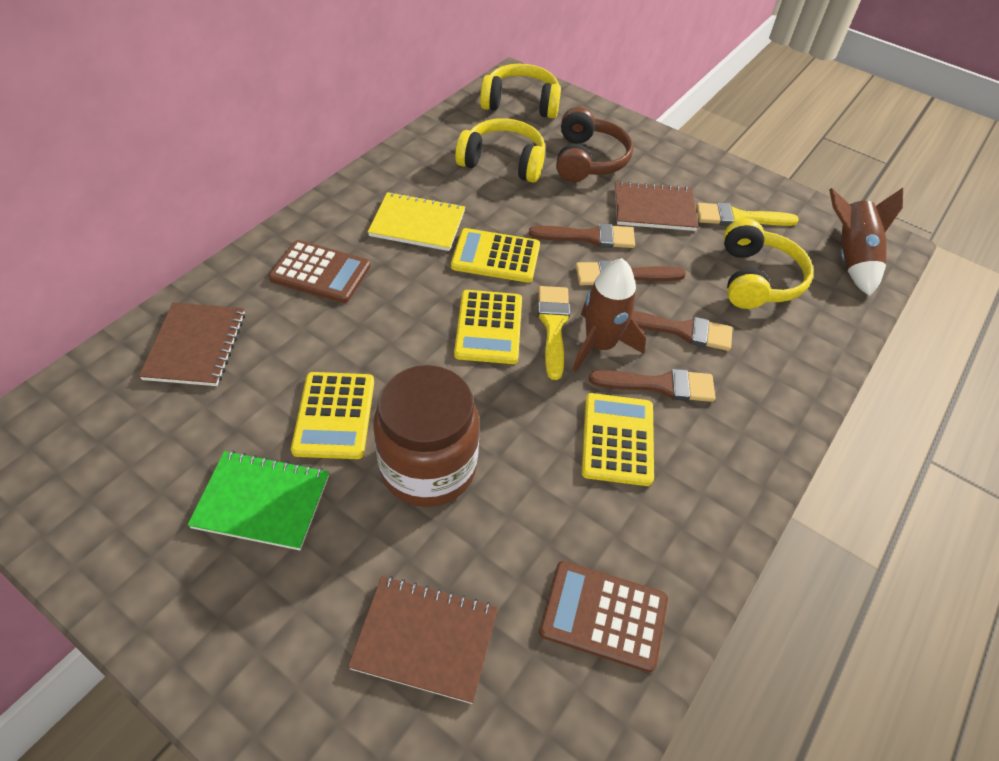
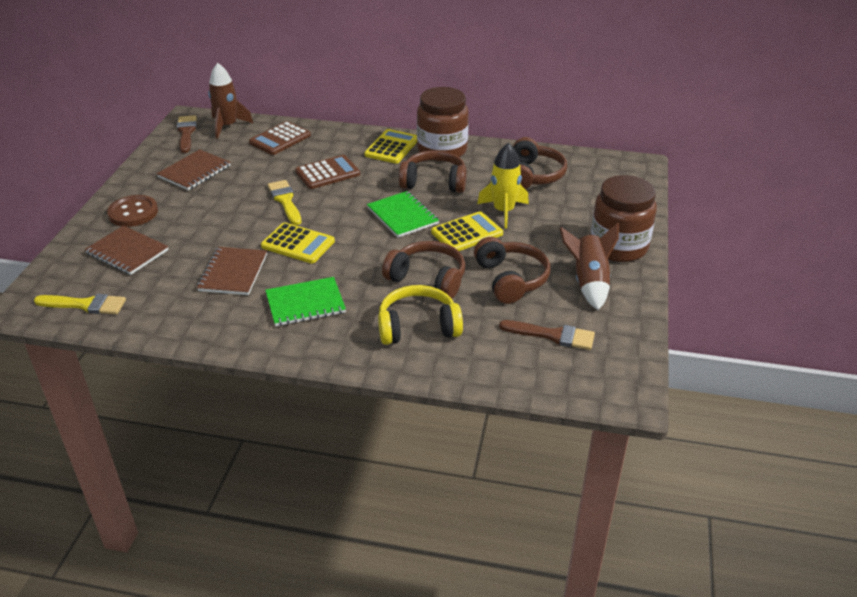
brown brush: [529,223,635,248] [576,260,686,285] [589,369,715,402] [632,311,732,351] = 4 -> [177,115,197,153] [499,320,595,350] = 2
brown button: none = 0 -> [107,195,158,227] = 1
brown headphones: [556,107,633,182] = 1 -> [382,241,465,299] [399,150,467,193] [474,237,550,304] [513,137,567,189] = 4
brown jar: [373,365,479,507] = 1 -> [417,87,469,161] [591,175,657,262] = 2
green notebook: [188,451,329,550] = 1 -> [265,277,346,326] [367,191,439,238] = 2
yellow calculator: [291,372,374,459] [451,228,540,283] [454,290,522,364] [581,393,654,486] = 4 -> [261,222,335,263] [364,129,417,164] [431,211,503,251] = 3
yellow headphones: [455,118,545,183] [480,64,561,118] [724,218,813,309] = 3 -> [378,285,463,345] = 1
yellow notebook: [368,192,465,251] = 1 -> none = 0
yellow rocket: none = 0 -> [477,143,529,229] = 1

